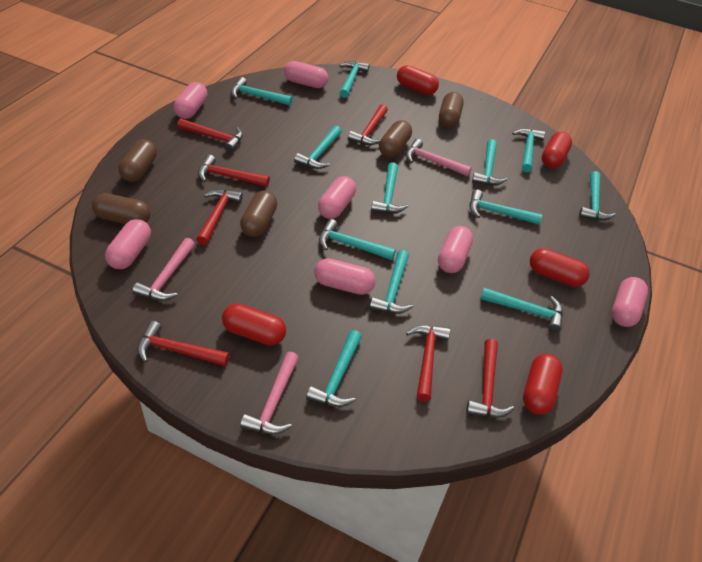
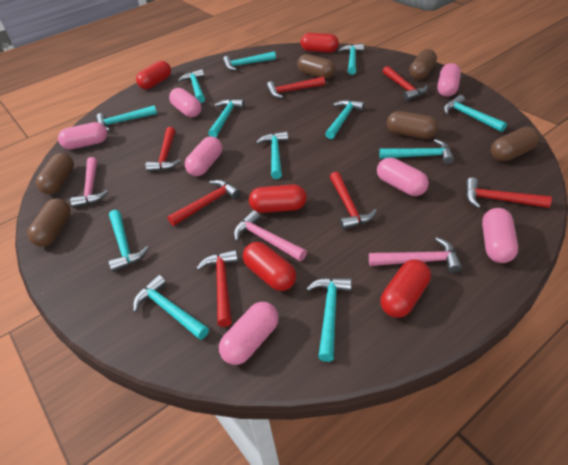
brown capsule: [92,193,150,224] [119,139,157,182] [240,190,277,237] [379,120,412,157] [439,92,464,128] = 5 -> [27,198,71,247] [36,153,74,194] [297,54,335,79] [387,111,438,139] [409,49,437,80] [491,127,540,161] = 6

